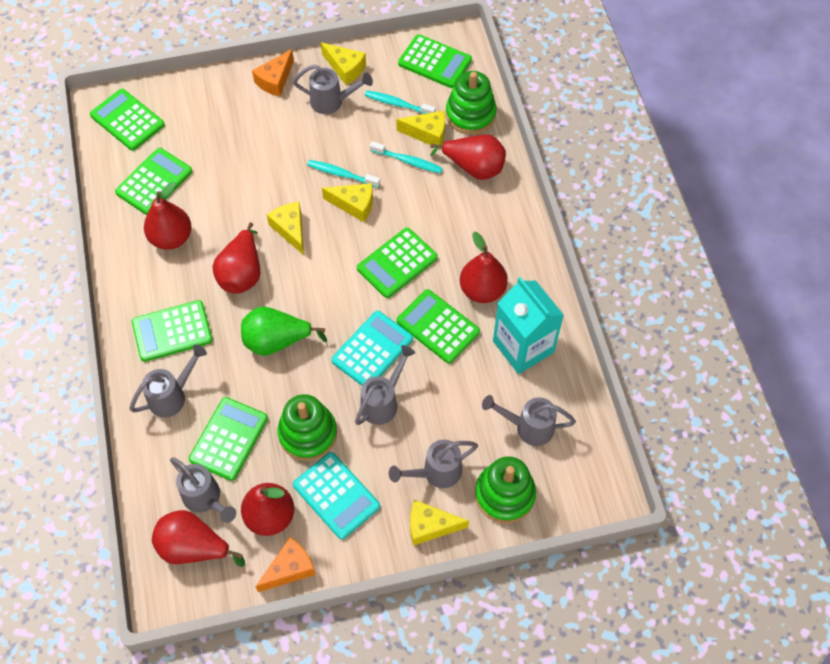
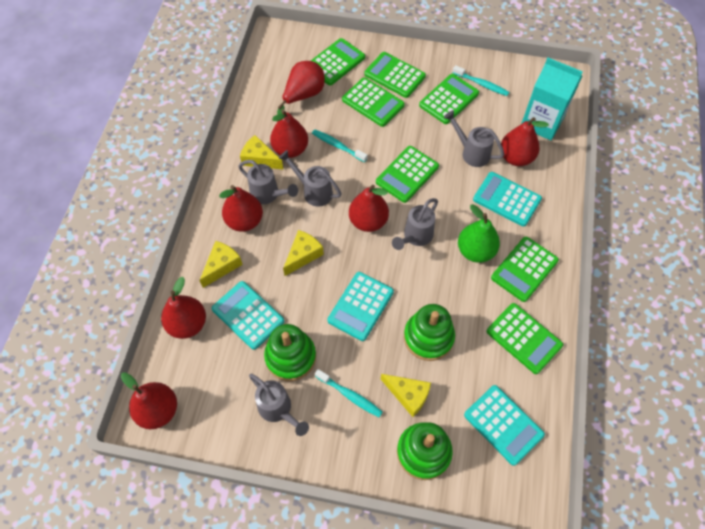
grey watering can: [129,345,207,417] [170,457,236,523] [293,65,373,114] [355,345,415,425] [389,439,478,488] [482,395,576,446] = 6 -> [238,160,298,204] [249,374,309,436] [278,150,342,206] [392,198,438,250] [444,110,504,167] = 5
orange cheese: [252,49,294,97] [256,537,316,592] = 2 -> none = 0
red pear: [144,182,191,250] [152,510,245,567] [212,222,260,294] [241,483,294,536] [431,134,506,180] [460,232,508,303] = 6 -> [121,372,177,429] [161,277,206,339] [219,185,263,232] [270,109,308,158] [277,61,325,115] [349,185,389,232] [501,117,549,166] = 7
turquoise calculator: [293,452,380,540] [331,311,413,385] = 2 -> [212,281,284,350] [327,272,394,341] [464,385,545,466] [473,172,542,227] = 4
yellow cheese: [267,202,304,255] [321,42,366,85] [322,183,373,222] [396,111,445,149] [410,500,469,546] = 5 -> [199,241,243,288] [240,135,283,169] [283,230,324,276] [381,374,431,417] = 4

